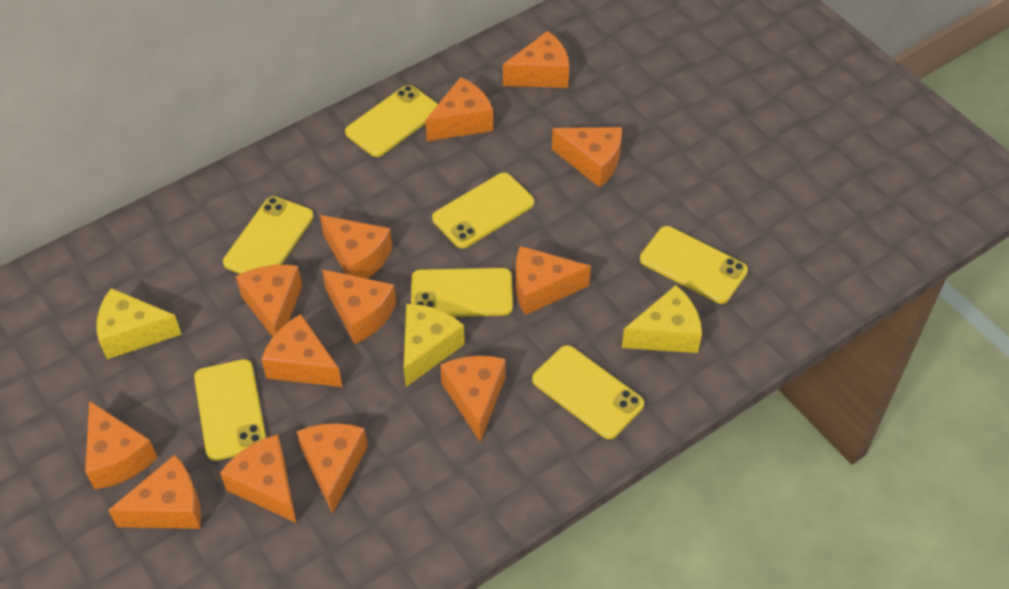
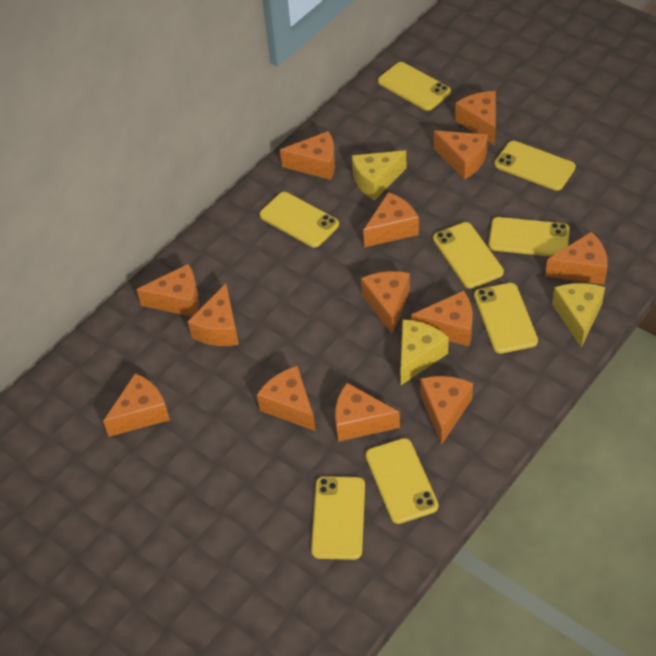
yellow phone: [194,359,266,461] [223,196,314,274] [345,85,438,157] [411,268,513,317] [432,173,534,248] [532,345,644,439] [640,226,748,304] = 7 -> [260,192,339,248] [311,476,365,560] [365,438,439,524] [378,62,451,111] [433,222,504,288] [474,283,538,354] [489,217,570,257] [494,141,576,191] = 8

